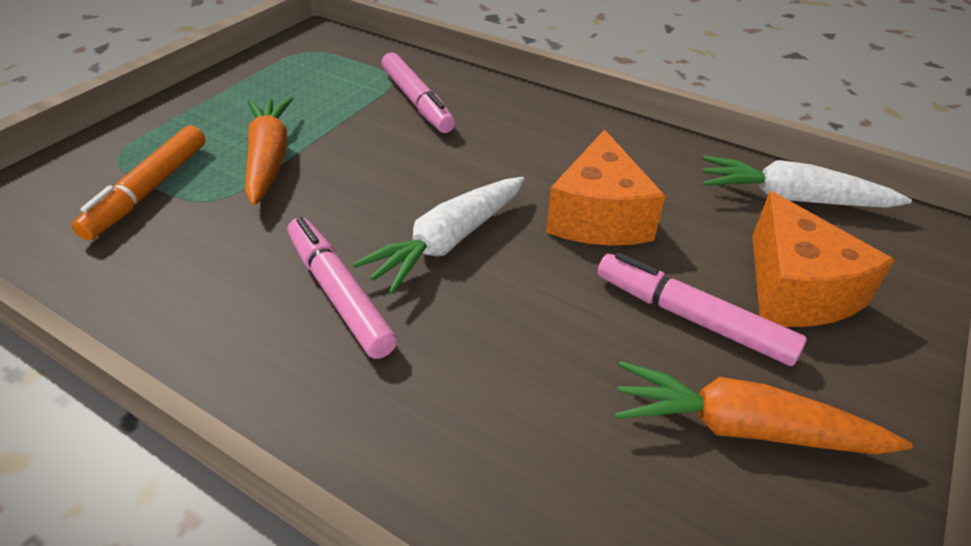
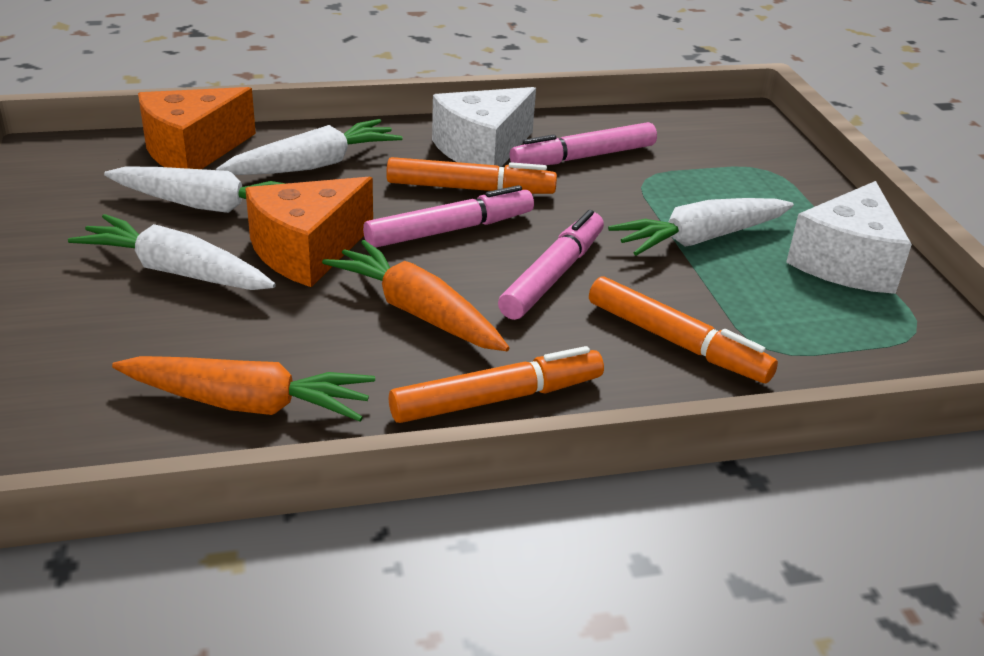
orange marker: [72,126,205,240] = 1 -> [386,157,557,194] [389,346,604,423] [589,276,778,383] = 3
white carrot: [352,177,525,294] [703,156,912,208] = 2 -> [68,214,276,290] [104,166,287,213] [216,119,403,175] [608,198,794,256] = 4
white cheese: none = 0 -> [432,87,536,167] [786,181,912,294] = 2

